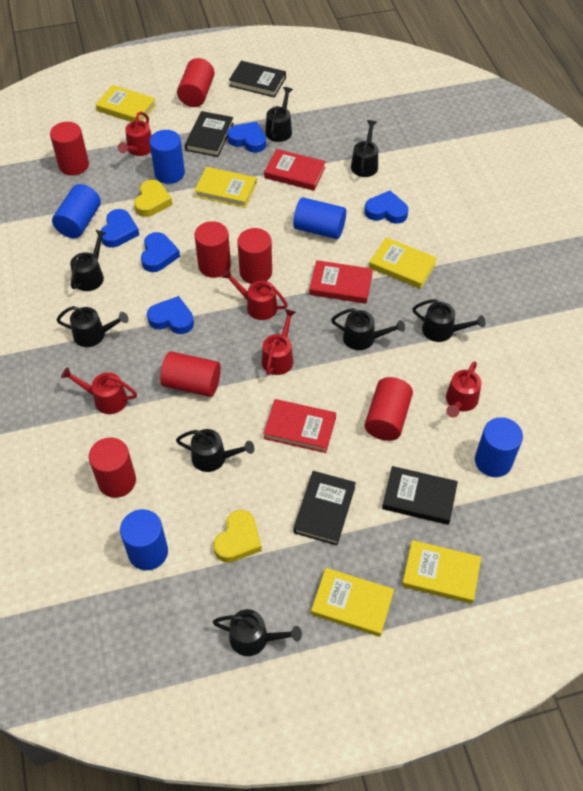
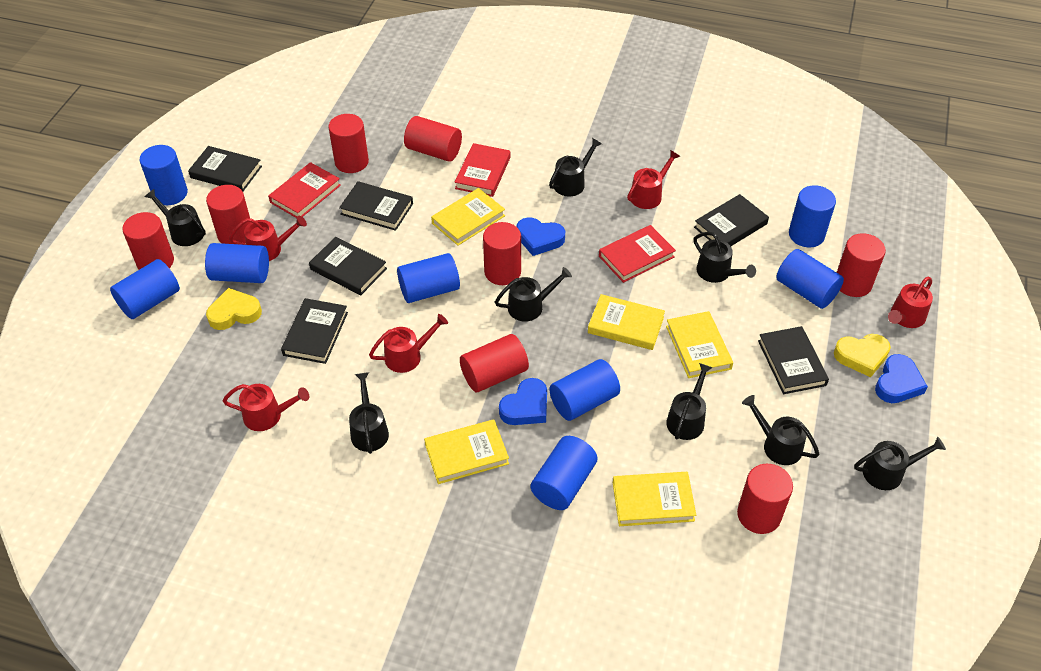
black book: [185,111,234,157] [229,61,286,98] [293,471,356,545] [382,466,458,525] = 4 -> [188,146,262,191] [281,298,348,364] [309,237,387,295] [339,181,413,231] [694,194,769,246] [758,326,829,394] = 6
blue cylinder: [52,184,101,238] [120,509,168,570] [149,130,185,184] [293,197,346,239] [475,417,523,477] = 5 -> [110,259,180,319] [140,145,188,205] [205,243,269,283] [397,253,460,303] [531,436,598,510] [549,359,620,421] [776,249,844,309] [789,185,836,247] = 8
blue heart: [100,209,139,247] [141,232,180,272] [147,296,194,334] [227,122,266,153] [365,191,408,224] = 5 -> [499,378,547,425] [516,217,565,256] [875,354,928,403] = 3
red cylinder: [50,122,89,176] [89,438,136,498] [160,351,221,397] [177,58,215,107] [194,221,231,278] [238,228,272,284] [365,377,413,441] = 7 -> [122,212,174,270] [206,185,251,244] [328,114,369,173] [404,116,462,162] [460,334,529,392] [483,222,521,285] [737,464,793,534] [837,233,886,297] = 8

